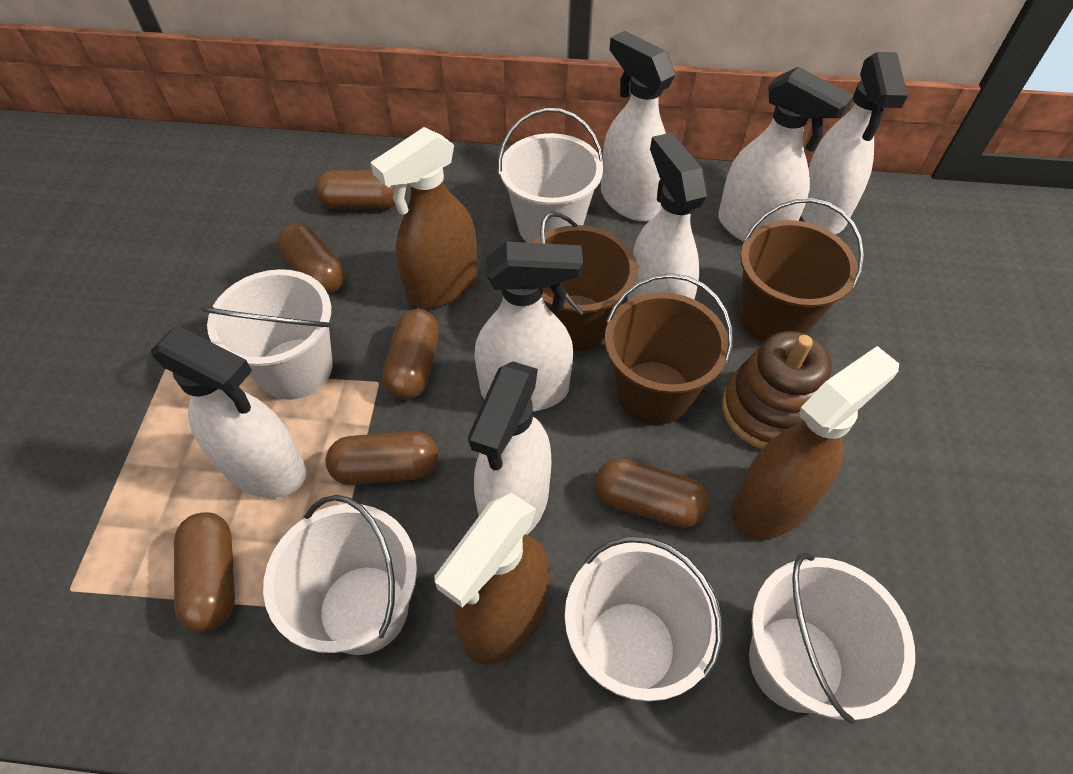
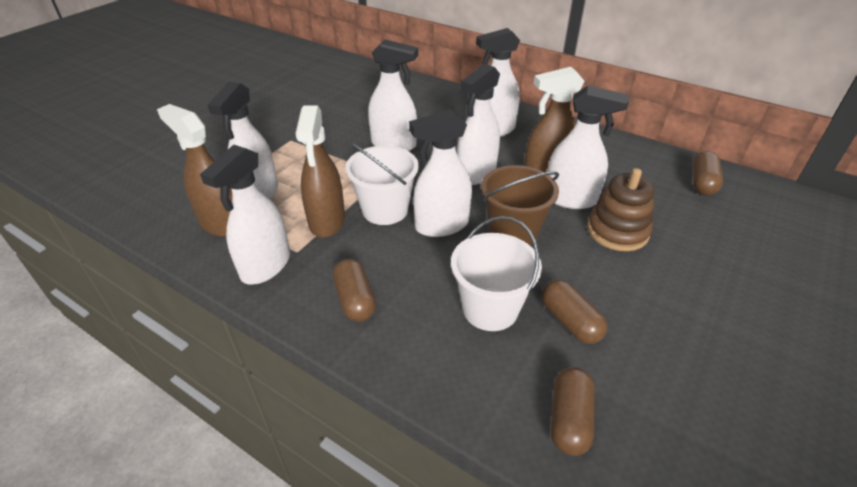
brown bucket: [532,212,637,351] [605,273,733,425] [739,198,864,342] = 3 -> [481,165,559,245] = 1
brown capsule: [174,512,235,632] [277,224,345,294] [315,170,396,209] [325,431,439,485] [383,309,439,400] [595,459,709,528] = 6 -> [333,259,376,322] [542,280,608,344] [551,367,595,456] [692,151,723,196] = 4
white bucket: [201,269,333,400] [263,495,417,655] [498,108,604,243] [565,536,723,701] [749,553,915,724] = 5 -> [345,142,419,225] [451,216,542,331] = 2

